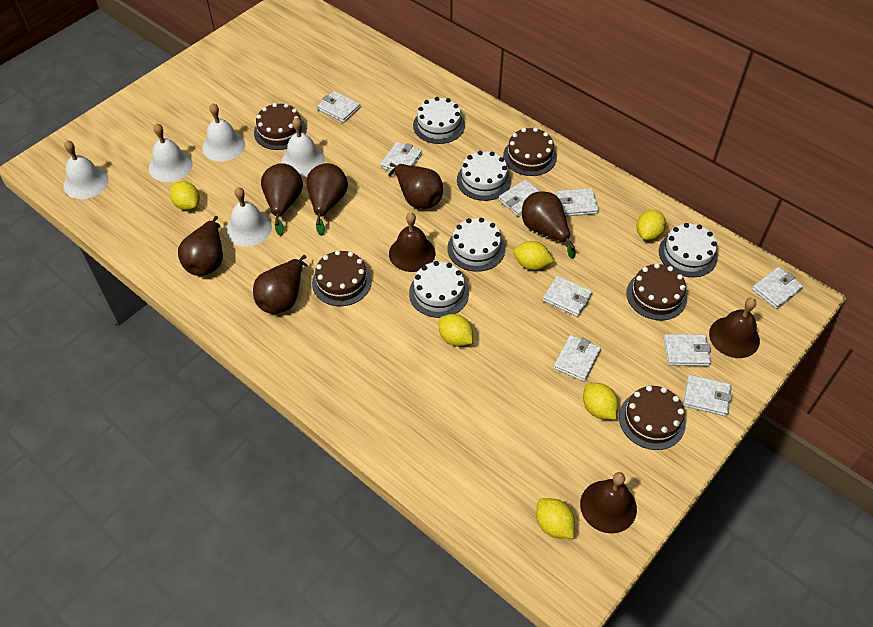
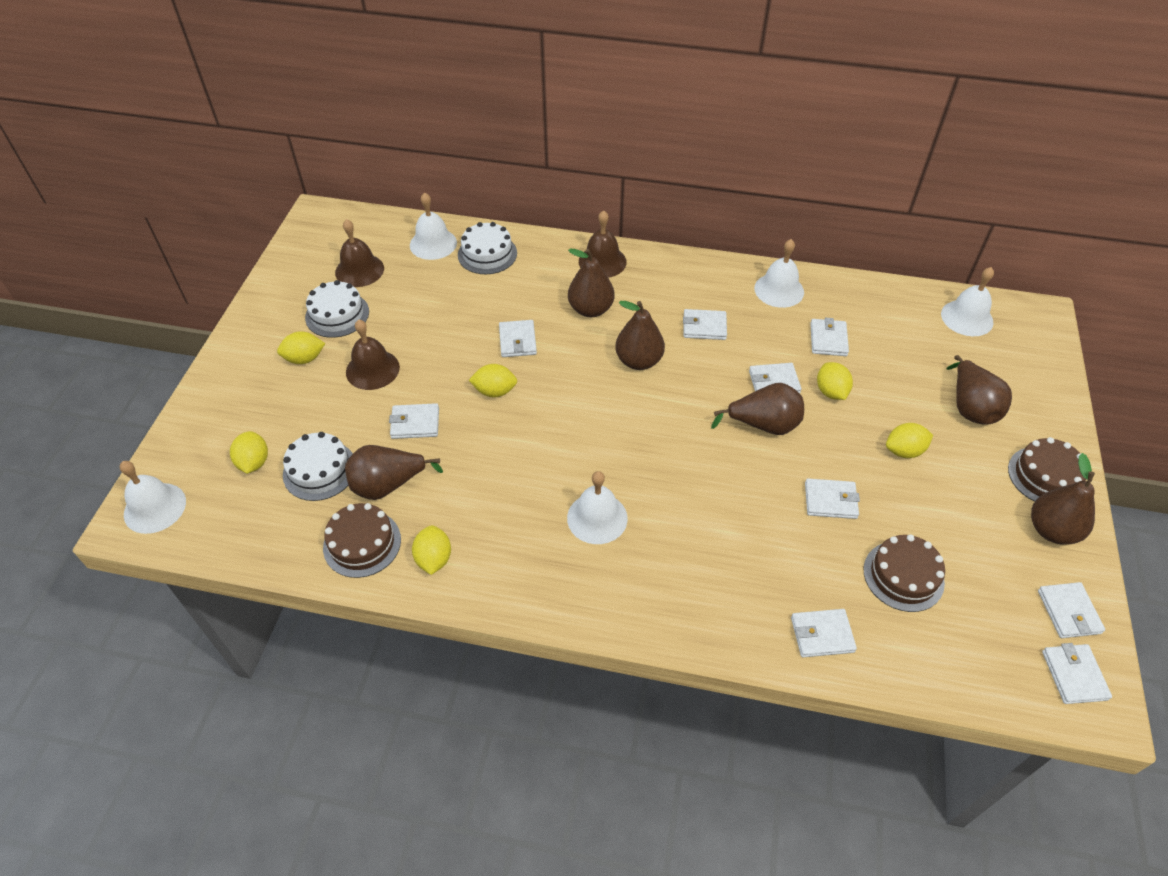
brown cake: [254,103,307,150] [312,250,372,306] [503,127,557,176] [619,385,686,450] [626,263,687,320] = 5 -> [323,503,401,578] [864,534,945,612] [1008,437,1086,502] = 3
white cake: [409,261,469,318] [413,97,465,144] [447,218,505,272] [457,151,511,201] [659,223,718,277] = 5 -> [283,432,353,501] [305,280,369,338] [458,222,517,274] = 3

